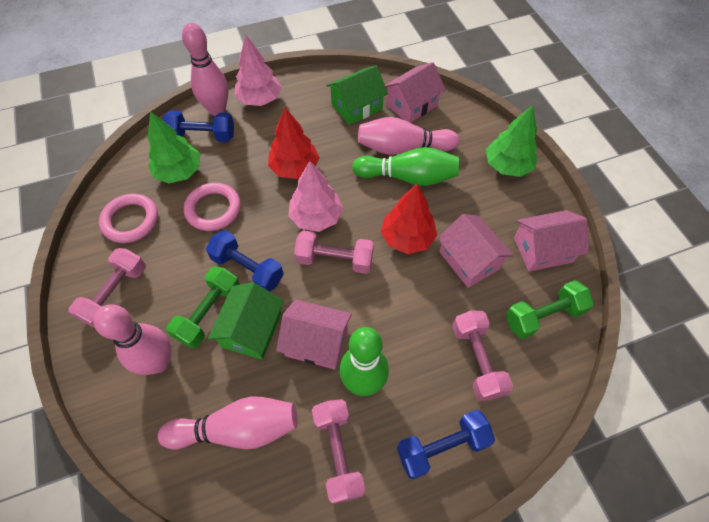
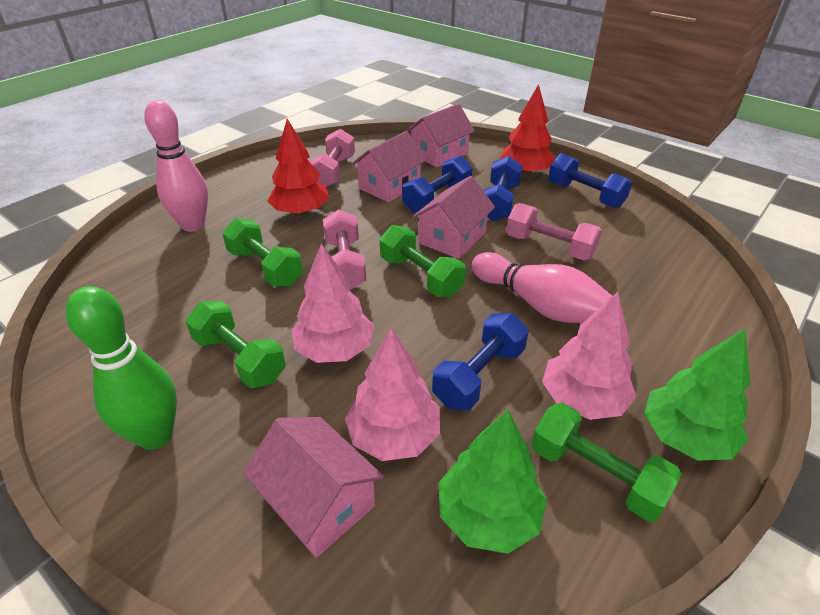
blue dumbbell: [163,111,234,142] [206,230,284,292] [397,410,495,479] = 3 -> [402,156,473,213] [432,313,529,411] [483,156,523,222] [548,153,632,208] = 4
green bowling pin: [340,327,389,396] [352,147,459,186] = 2 -> [66,286,177,450] = 1
green dumbbell: [166,266,240,349] [506,280,594,339] = 2 -> [185,301,286,388] [222,218,303,286] [380,225,466,297] [531,403,682,522] = 4
green house: [208,282,284,360] [326,65,388,125] = 2 -> none = 0
pink bowling pin: [93,304,171,375] [158,397,298,450] [182,23,229,116] [358,117,459,155] = 4 -> [144,100,208,232] [472,252,612,323] = 2
pink dumbbell: [69,248,146,328] [294,231,374,274] [312,399,365,504] [452,310,513,401] = 4 -> [310,129,355,188] [323,210,366,290] [506,203,602,260] = 3
pink ring: [99,193,158,243] [184,183,241,231] = 2 -> none = 0
pink tree: [235,35,282,106] [288,161,343,232] = 2 -> [292,243,374,363] [345,328,440,461] [542,292,637,420] = 3

